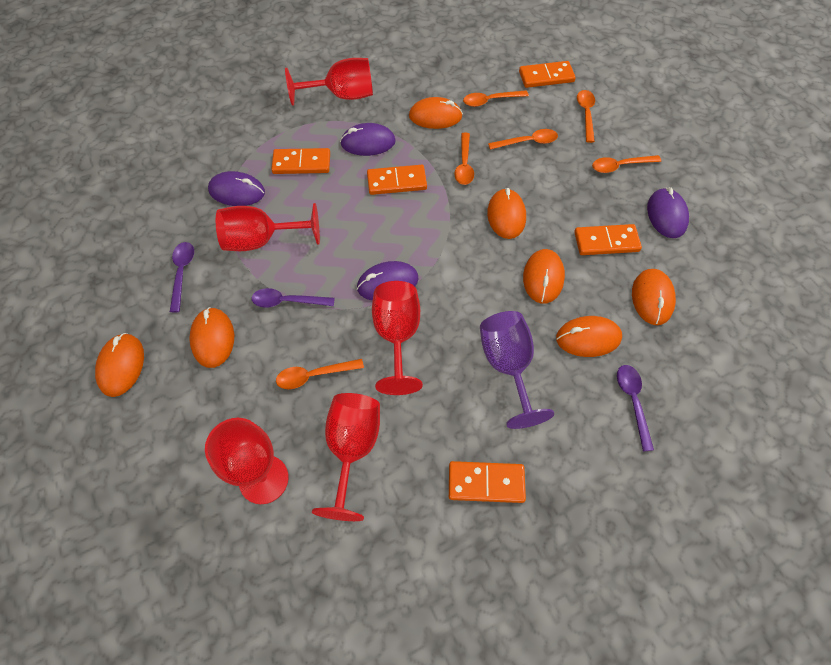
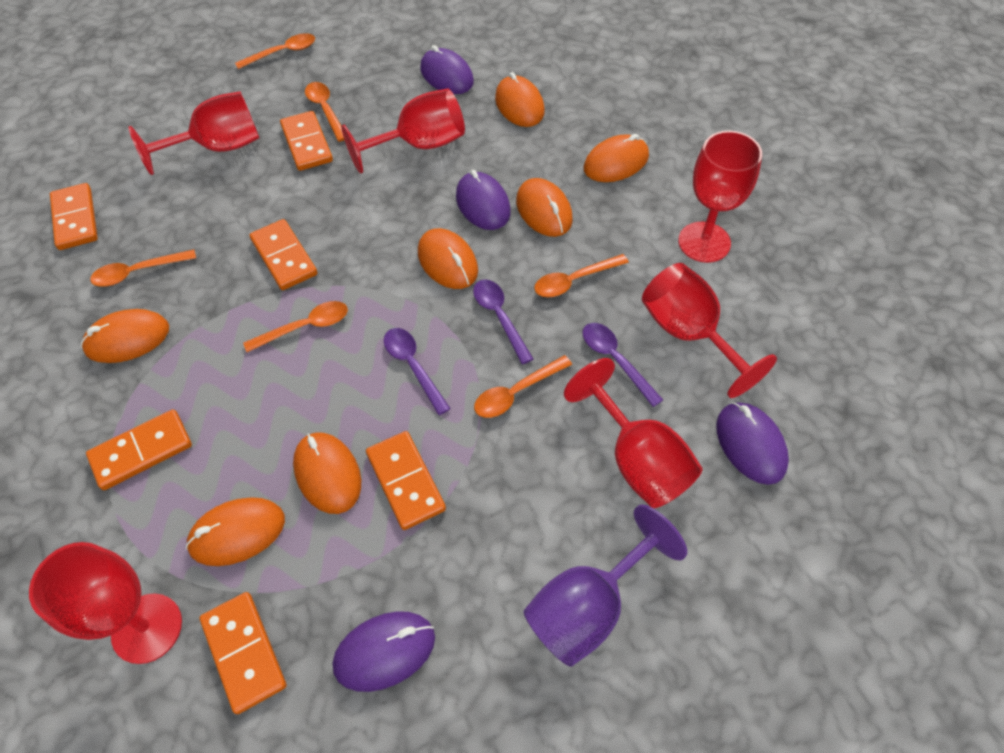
orange domino: [271,148,330,174] [367,165,427,195] [449,461,526,503] [519,61,576,88] [574,224,642,255] = 5 -> [50,183,98,250] [86,409,192,490] [199,592,287,714] [250,219,318,290] [280,111,333,171] [366,431,446,530] = 6
red goblet: [205,418,288,504] [216,203,320,251] [285,58,373,106] [312,393,380,521] [372,281,423,395] = 5 -> [29,542,182,664] [128,91,259,175] [341,88,465,174] [564,358,703,508] [642,263,777,398] [678,131,762,263] = 6

